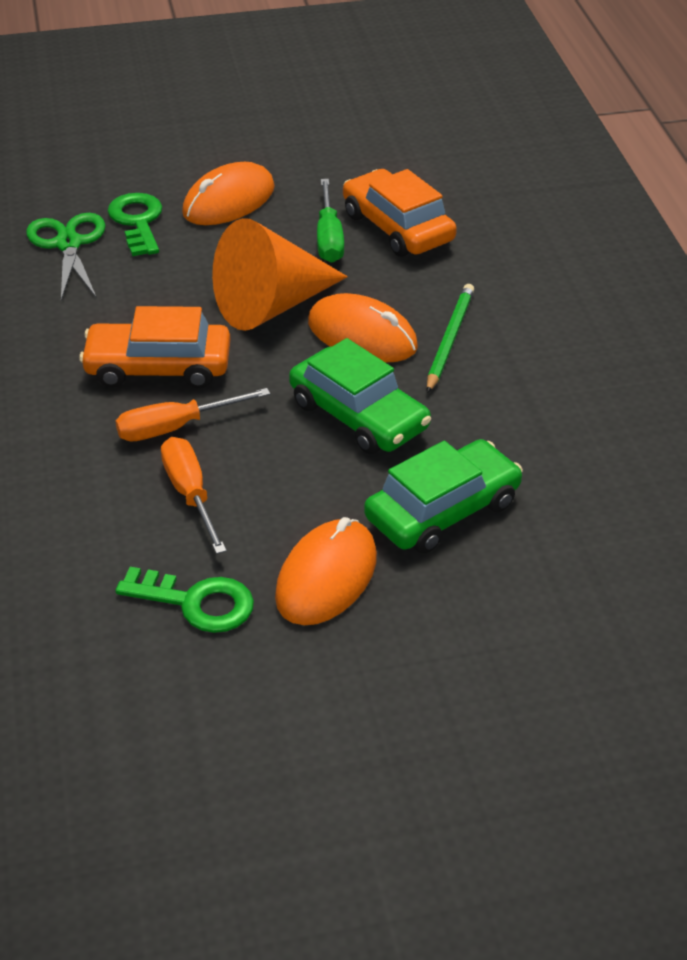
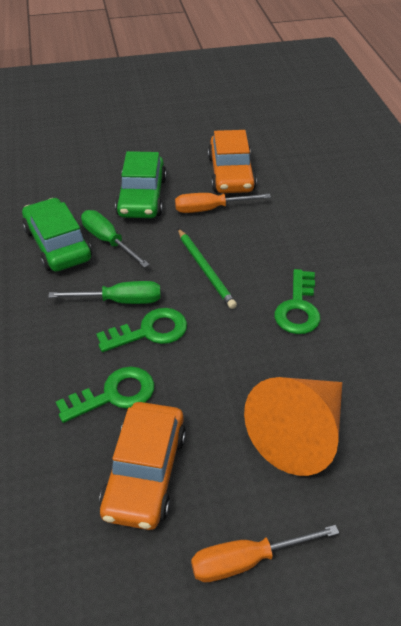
green key: [107,193,162,256] [115,567,254,633] = 2 -> [56,366,154,423] [96,308,187,352] [274,269,320,334] = 3
green scissors: [26,213,105,300] = 1 -> none = 0
green screwdriver: [317,179,344,263] = 1 -> [48,281,160,304] [81,210,150,268] = 2
orange mouse: [182,162,275,225] [275,517,377,625] [308,293,418,363] = 3 -> none = 0

